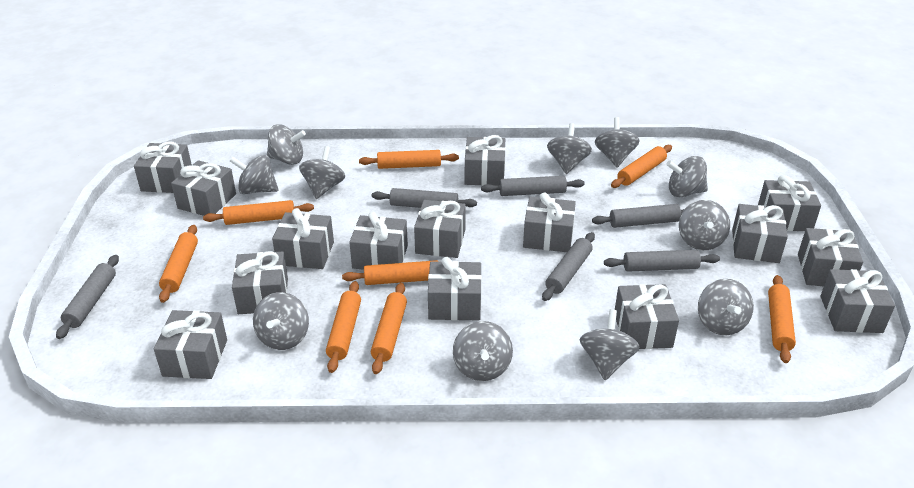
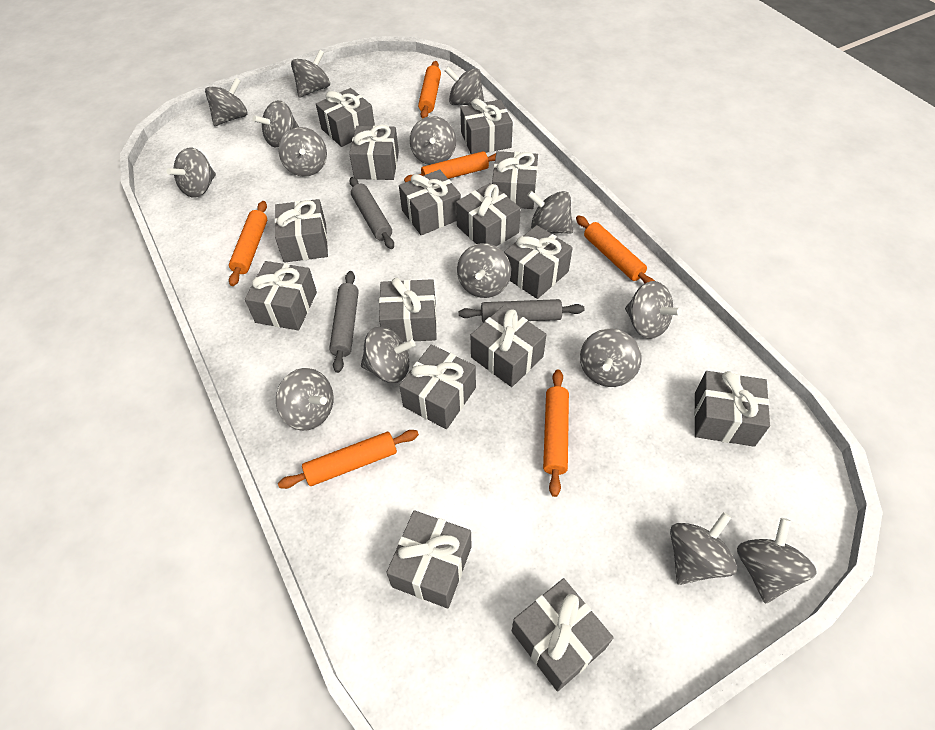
grey rolling pin: [56,255,119,339] [372,188,477,208] [481,176,585,196] [542,232,595,301] [592,204,684,228] [604,250,720,272] = 6 -> [329,271,359,373] [349,177,394,249] [459,299,584,323] = 3
grey spinning top: [230,155,278,194] [253,292,309,350] [267,124,306,165] [299,146,345,199] [453,321,513,381] [547,123,592,174] [580,309,640,380] [595,117,640,168] [666,156,708,197] [679,200,730,250] [698,279,754,335] = 11 -> [167,148,216,198] [205,78,247,126] [253,100,299,147] [276,368,334,431] [278,127,327,177] [291,50,330,98] [361,326,416,383] [410,116,456,165] [445,67,484,105] [457,243,511,298] [527,190,573,233] [580,329,642,387] [625,281,682,339] [670,512,737,585] [737,518,817,604] = 15
orange rolling pin: [159,225,198,303] [203,200,314,225] [326,281,361,373] [342,260,439,285] [359,150,459,169] [371,283,407,374] [611,145,672,188] [768,275,796,363] = 8 -> [229,201,267,286] [278,430,419,489] [404,151,496,182] [418,61,441,119] [543,370,569,497] [576,215,655,284] = 6

